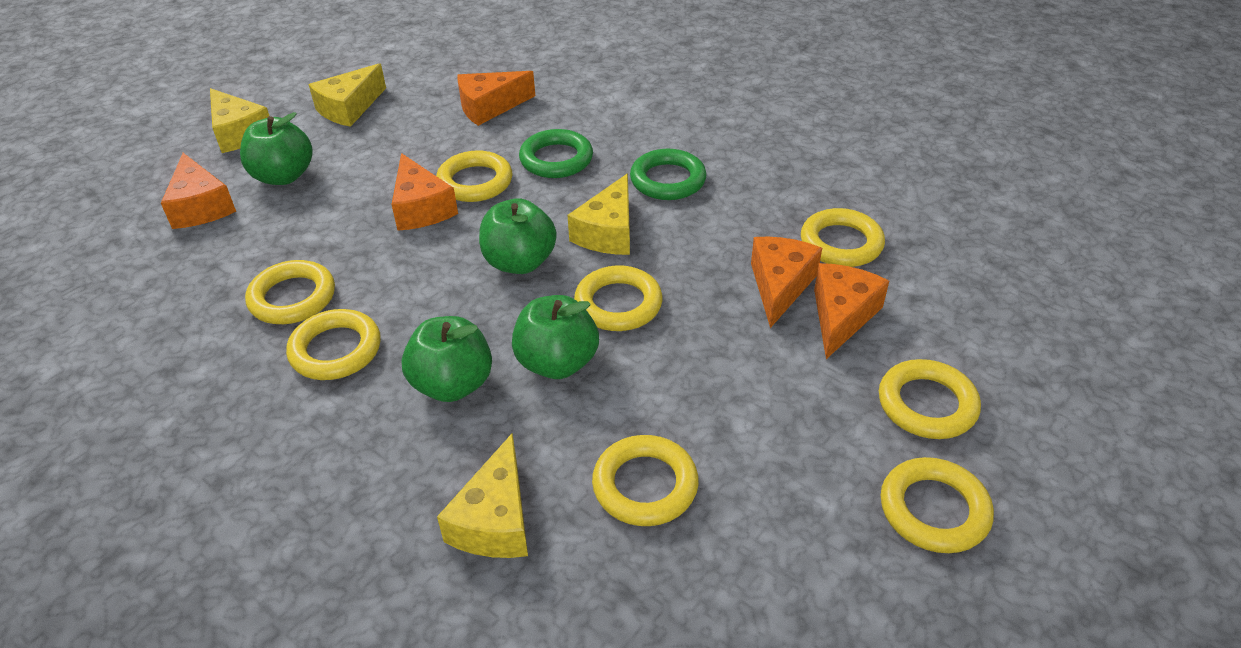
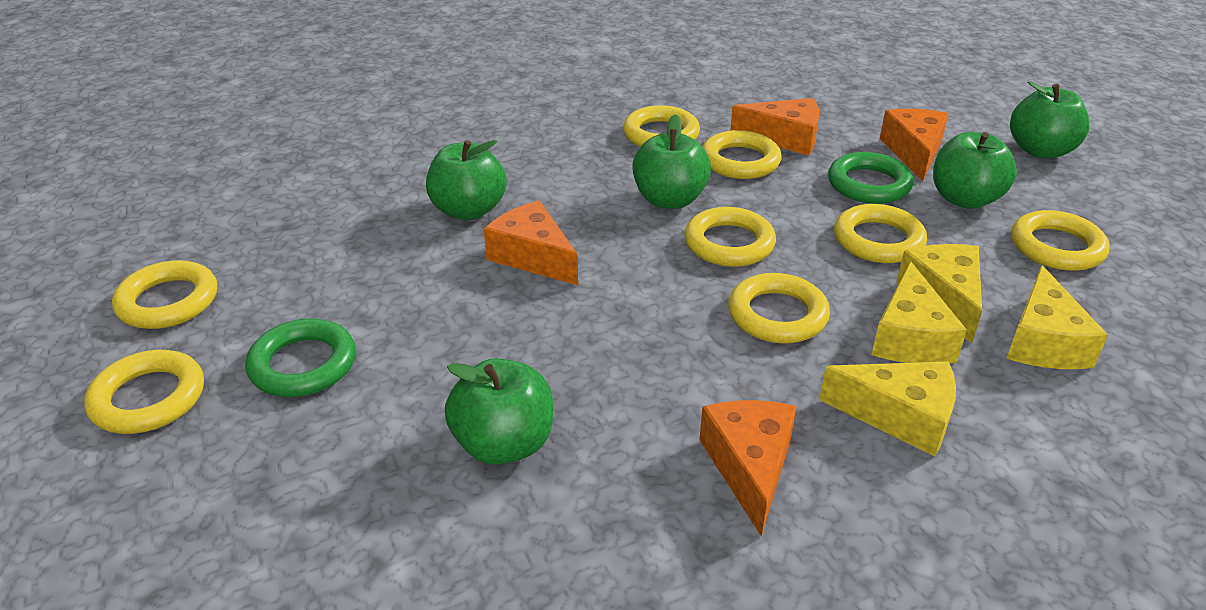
green apple: [240,112,313,185] [401,316,492,402] [479,198,557,274] [512,295,599,379] = 4 -> [426,140,507,220] [445,358,553,465] [632,114,711,209] [933,132,1017,209] [1010,81,1090,158] = 5
orange cheese: [161,153,236,229] [391,153,458,231] [457,71,535,126] [751,237,822,328] [814,263,889,359] = 5 -> [484,200,578,285] [699,400,797,536] [730,98,819,156] [880,109,949,181] = 4

